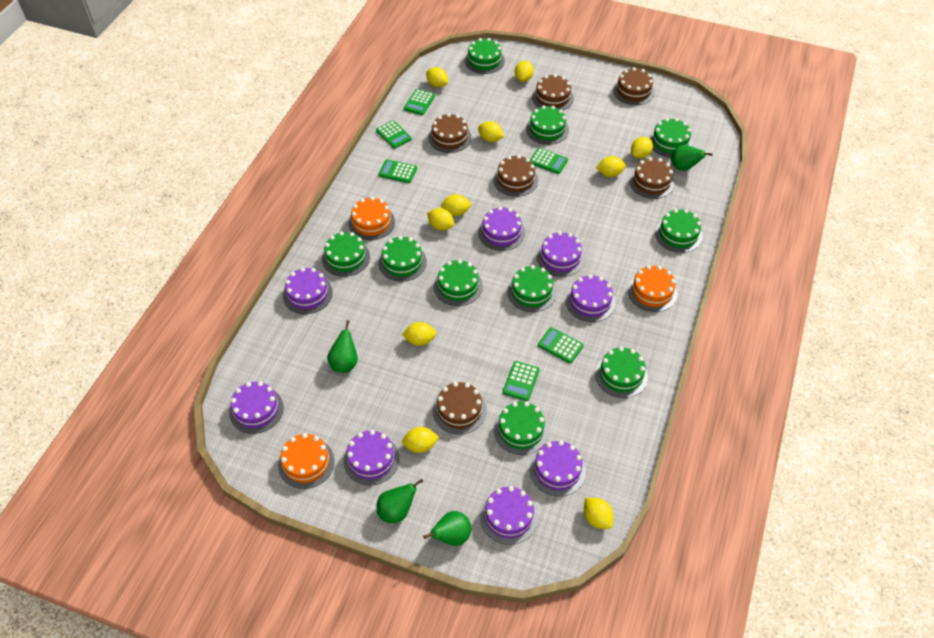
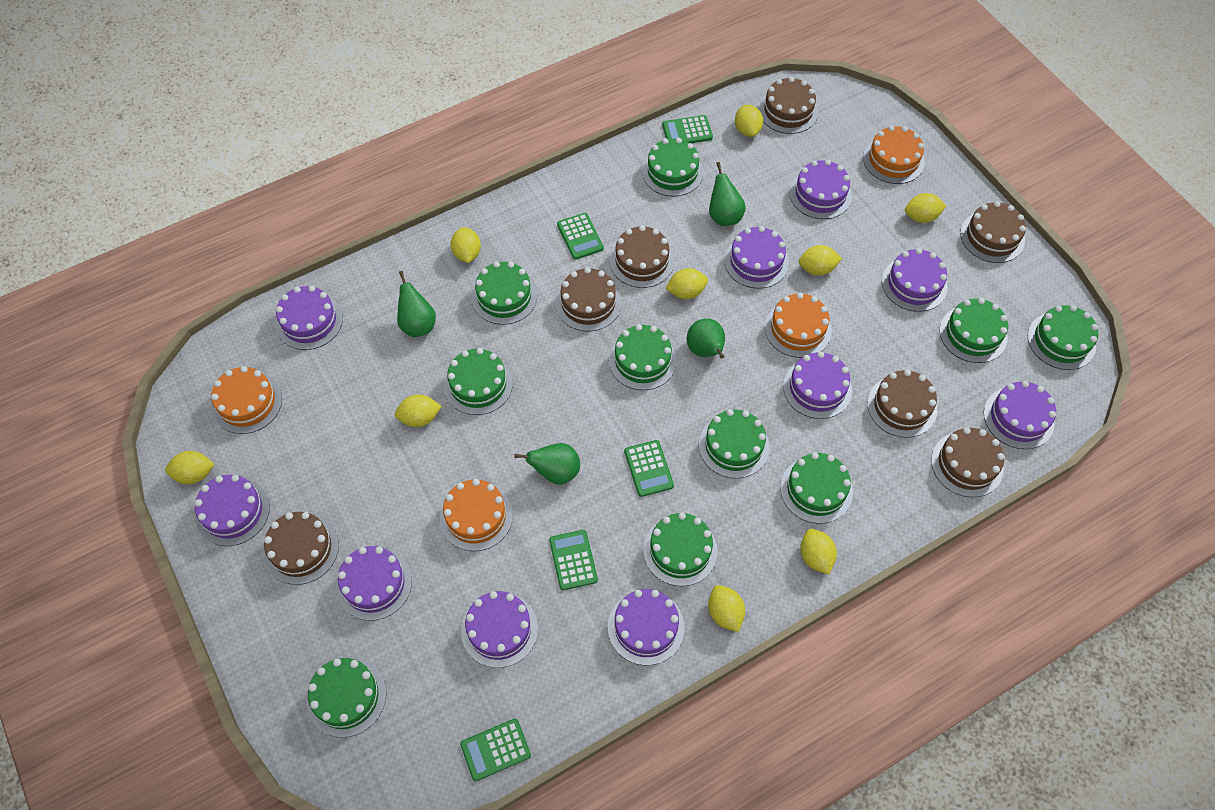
brown cake: [428,113,472,153] [433,382,487,434] [493,155,538,197] [532,74,574,111] [613,67,655,105] [629,157,675,199] = 6 -> [264,512,339,585] [555,267,621,332] [610,225,674,288] [759,77,818,134] [867,369,937,438] [931,427,1005,497] [960,201,1026,263] = 7
green calculator: [376,120,412,149] [378,159,417,183] [404,89,435,115] [503,361,540,401] [530,148,568,174] [538,327,584,363] = 6 -> [460,719,531,781] [549,530,598,590] [557,213,604,260] [624,440,674,497] [662,115,713,143] = 5
orange cake: [278,433,335,489] [348,197,395,240] [628,265,677,312] = 3 -> [211,366,282,434] [439,479,513,551] [765,293,832,358] [863,126,925,184] = 4
purple cake: [229,381,284,434] [283,267,333,314] [343,430,400,485] [478,207,525,251] [480,486,538,545] [529,440,586,496] [537,231,585,277] [566,275,616,322] = 8 -> [195,475,270,546] [276,286,343,350] [336,546,412,621] [461,591,538,668] [608,589,685,665] [724,226,789,289] [783,351,852,419] [789,160,852,219] [882,248,948,312] [984,381,1056,449] = 10
yellow lemon: [402,322,436,346] [402,427,439,453] [426,67,448,87] [427,208,454,230] [441,194,472,216] [478,121,504,142] [514,61,534,82] [584,498,614,529] [596,156,626,177] [631,137,653,159] = 10 -> [165,451,215,485] [395,394,442,427] [450,227,481,263] [665,268,708,299] [708,585,745,632] [735,105,763,137] [799,245,842,276] [800,529,837,575] [905,193,946,223] = 9

